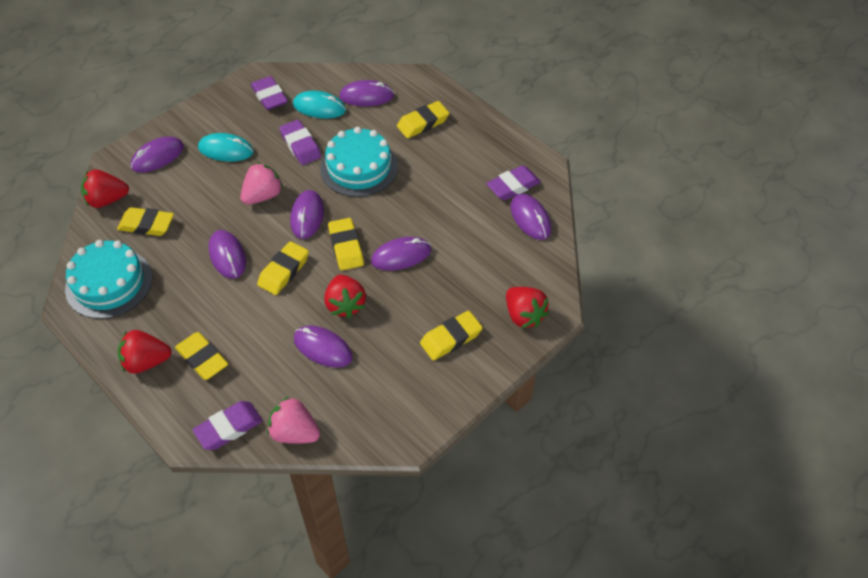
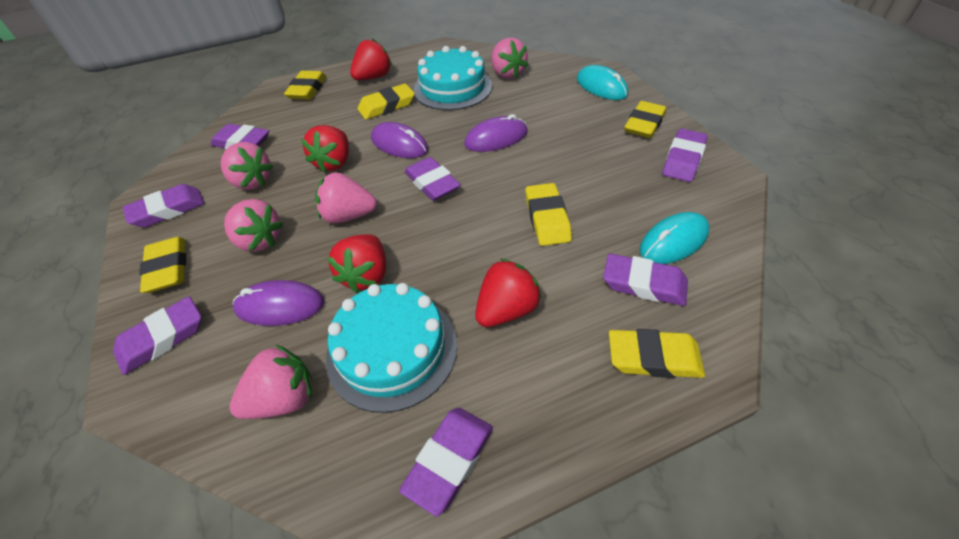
pink strawberry: [241,162,283,205] [267,396,320,444] = 2 -> [221,142,273,190] [224,199,283,252] [230,345,312,419] [315,172,377,223] [491,38,528,79] = 5
purple eraser: [193,401,263,450] [251,76,288,110] [279,120,322,165] [486,165,541,200] = 4 -> [113,296,202,375] [123,184,204,227] [210,124,269,149] [399,408,493,516] [404,157,461,201] [603,253,688,306] [662,129,708,182] = 7
purple mouse: [130,137,184,173] [209,230,246,279] [290,190,324,239] [294,325,353,368] [339,80,394,106] [371,237,431,271] [510,193,551,240] = 7 -> [233,280,324,326] [371,122,428,158] [464,114,528,152] = 3

